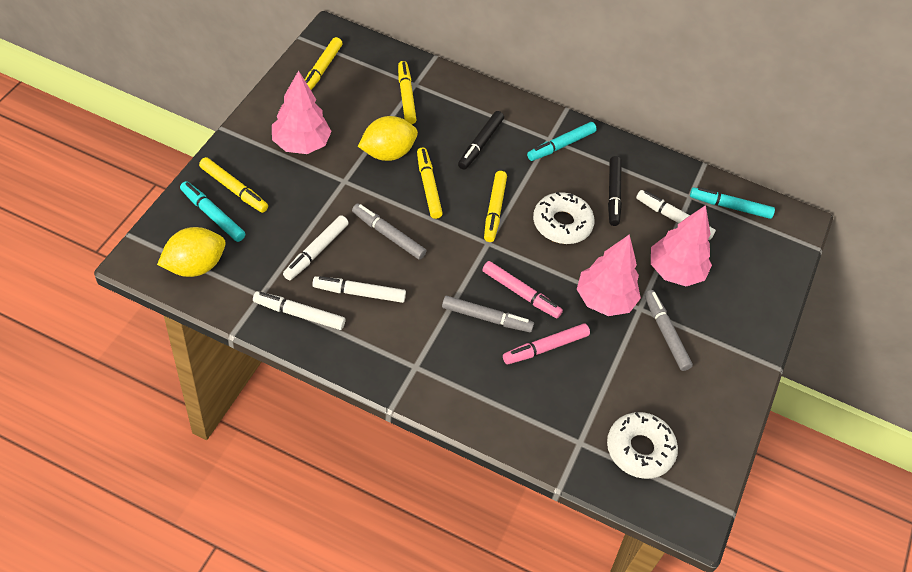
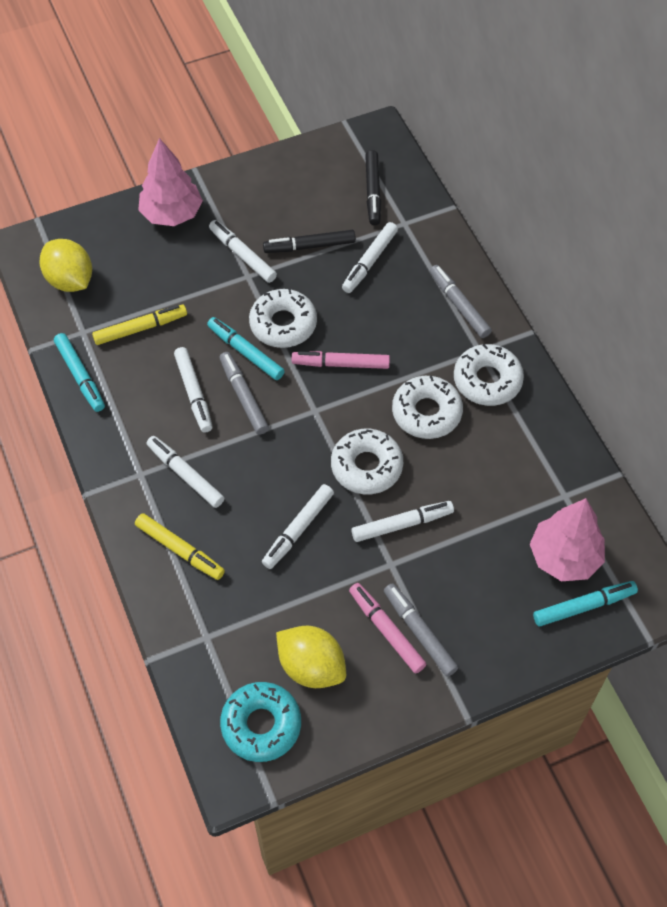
pink tree: [272,70,332,154] [577,234,641,316] [651,205,712,286] = 3 -> [138,138,203,226] [530,498,605,581] = 2
turquoise donut: none = 0 -> [220,682,301,762] = 1
white donut: [533,192,594,244] [607,412,678,479] = 2 -> [249,289,317,348] [331,429,403,494] [392,375,463,439] [454,344,524,406] = 4
white marker: [253,291,345,330] [283,215,349,280] [312,276,406,303] [636,190,716,240] = 4 -> [146,436,224,508] [174,347,213,433] [209,220,277,283] [262,484,334,569] [342,222,398,293] [351,501,454,542] = 6
yellow marker: [199,157,268,213] [305,37,343,90] [398,61,416,124] [417,147,443,219] [484,171,507,242] = 5 -> [92,304,187,345] [135,513,225,580] = 2

